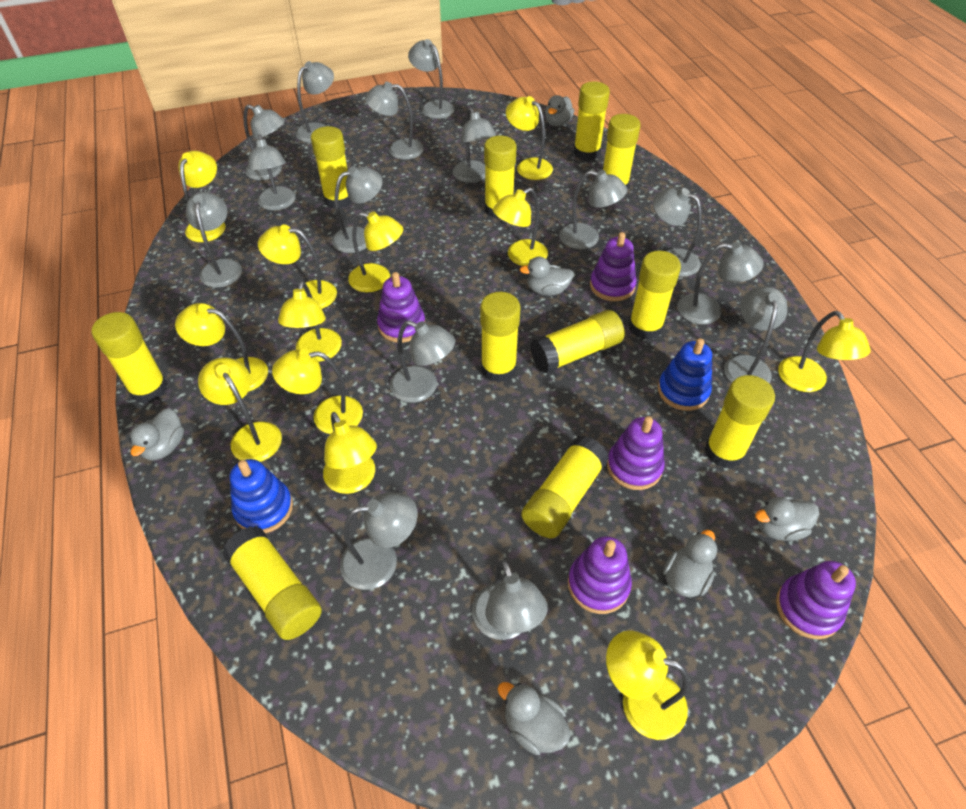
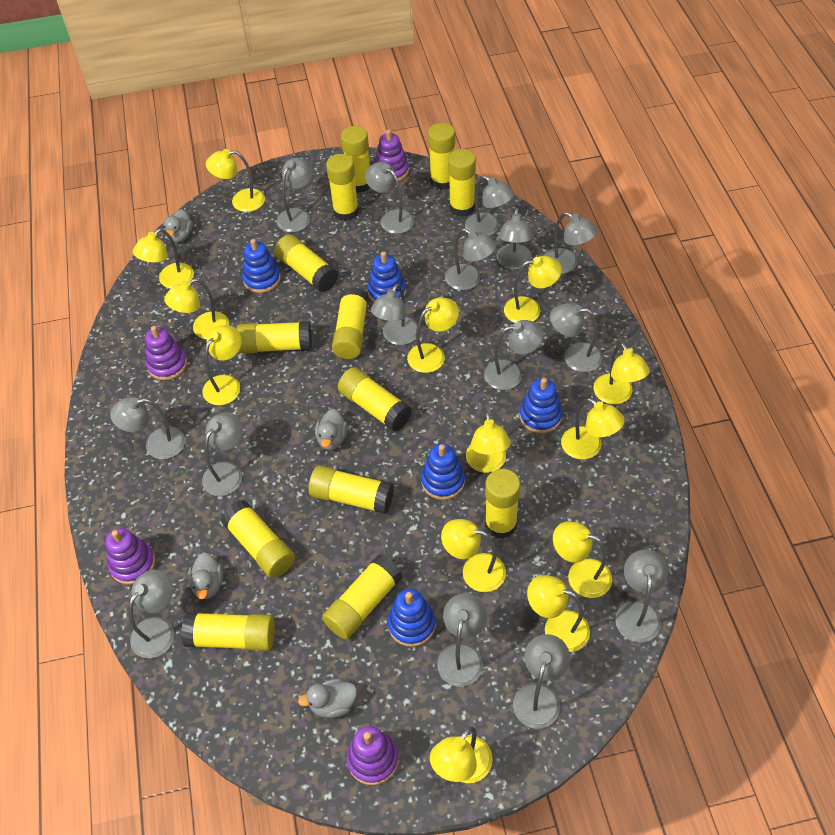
blue stacking toy: [230,459,293,533] [658,338,712,411] = 2 -> [242,239,281,293] [367,251,406,302] [388,589,436,647] [421,444,465,500] [520,378,562,433] = 5
grey duck: [129,408,184,460] [498,682,571,755] [519,257,574,296] [545,95,574,127] [663,530,717,598] [755,497,819,541] = 6 -> [163,209,193,243] [188,552,223,599] [298,679,357,718] [315,409,348,450] = 4
purple stacking toy: [377,272,425,343] [568,536,632,614] [590,232,636,301] [607,416,665,490] [776,561,856,639] = 5 -> [106,528,155,585] [145,326,187,380] [347,726,399,785] [375,130,409,181] = 4
yellow glue stick: [92,312,168,404] [222,526,322,640] [311,126,352,209] [480,292,521,383] [484,136,517,219] [521,436,609,538] [530,310,624,373] [574,82,610,161] [603,114,641,189] [629,251,681,340] [704,375,775,468] = 11 -> [181,612,275,651] [221,500,295,578] [237,321,312,353] [275,235,338,292] [309,465,394,514] [322,555,403,639] [326,154,359,221] [332,287,368,359] [338,367,412,432] [341,126,370,193] [428,123,455,190] [448,149,476,217] [485,469,520,539] = 13
yellow lamp: [175,303,268,392] [178,151,225,242] [198,357,282,462] [258,225,337,309] [272,349,363,434] [278,281,342,362] [323,412,377,494] [348,212,403,292] [493,188,548,266] [506,96,553,180] [606,630,689,740] [778,311,871,392] = 12 -> [133,228,194,289] [164,279,229,339] [203,325,242,405] [206,149,265,212] [407,297,459,373] [430,727,493,783] [441,519,506,592] [466,412,511,473] [504,256,562,323] [527,575,590,652] [553,521,612,598] [561,398,625,460] [593,343,650,404] = 13

